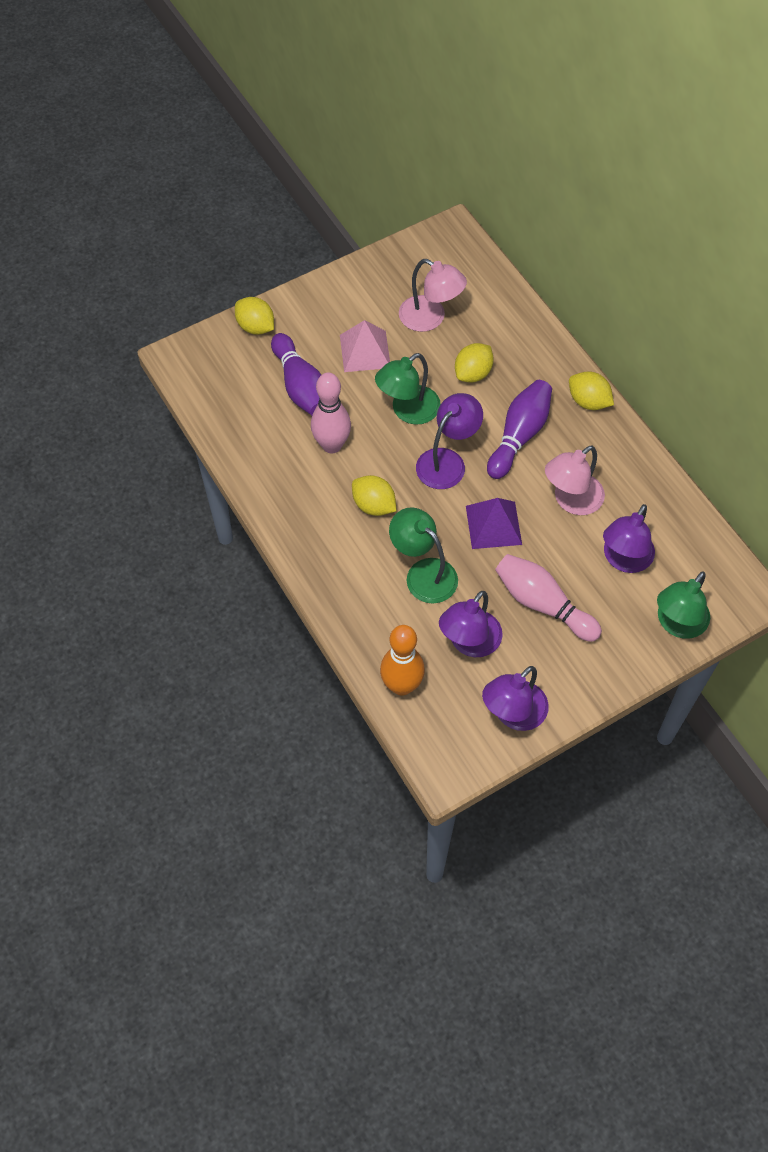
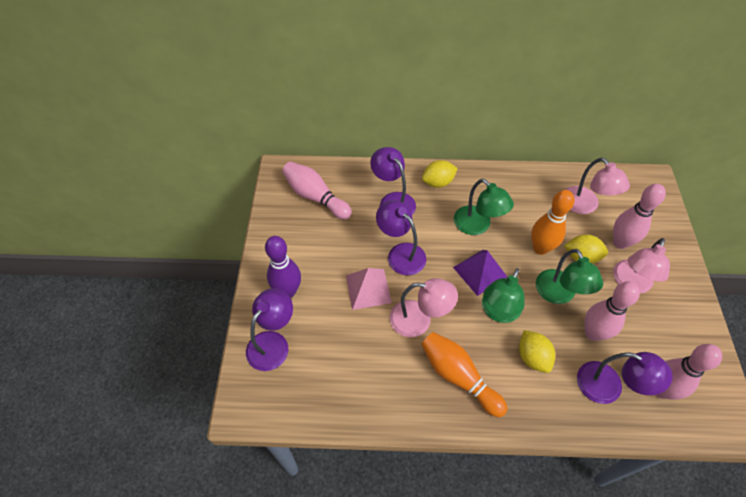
orange bowling pin: [380,625,425,696] = 1 -> [421,332,508,417] [531,190,574,255] = 2
pink bowling pin: [311,373,351,453] [495,554,602,642] = 2 -> [282,162,352,220] [585,282,640,341] [613,184,666,249] [655,344,722,399] = 4
pink lamp: [399,259,467,332] [545,445,605,515] = 2 -> [390,278,458,337] [565,157,630,214] [613,238,670,293] = 3
purple bowling pin: [271,333,321,415] [487,380,552,479] = 2 -> [265,236,301,298] = 1
yellow lemon: [235,297,274,335] [352,475,396,516] [455,343,494,382] [569,371,614,410] = 4 -> [422,160,458,188] [519,330,555,373] [564,234,608,264] = 3

